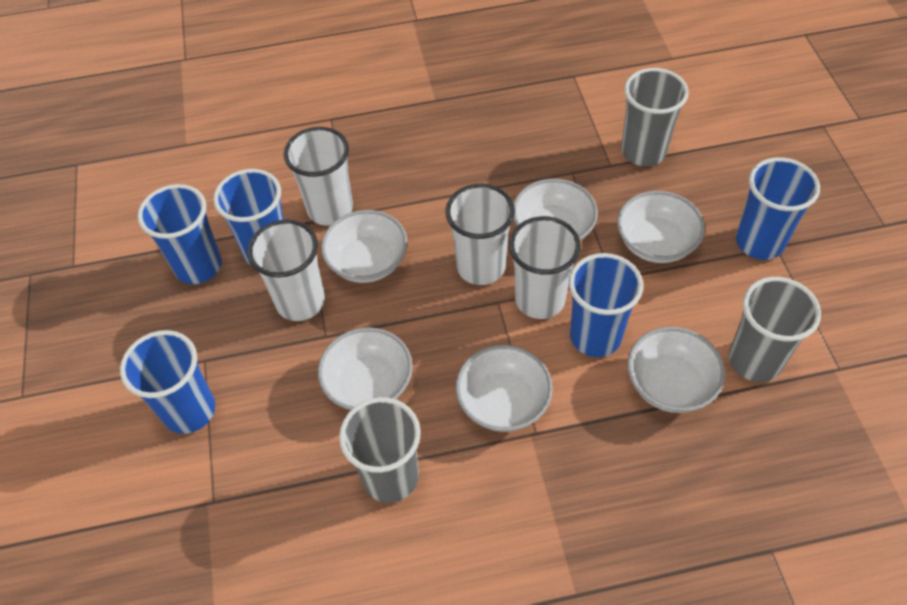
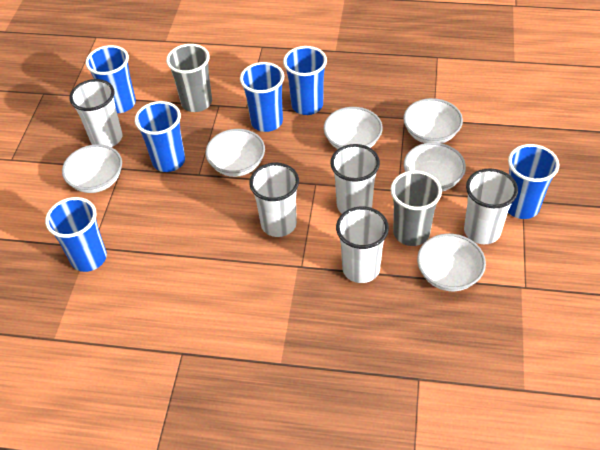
blue cup: [120,330,215,434] [138,184,222,284] [213,169,284,266] [569,253,643,357] [736,157,820,260] = 5 -> [45,197,107,272] [86,45,136,113] [135,101,185,172] [240,62,284,132] [283,46,327,115] [508,144,559,219] = 6
grey cup: [339,397,421,503] [621,68,689,166] [729,277,821,382] = 3 -> [166,44,212,112] [391,171,442,246] = 2
white cup: [247,220,325,321] [284,127,353,226] [445,184,515,285] [509,216,581,319] = 4 -> [69,79,123,147] [249,163,299,237] [330,144,380,214] [336,206,389,283] [464,168,518,244] = 5

